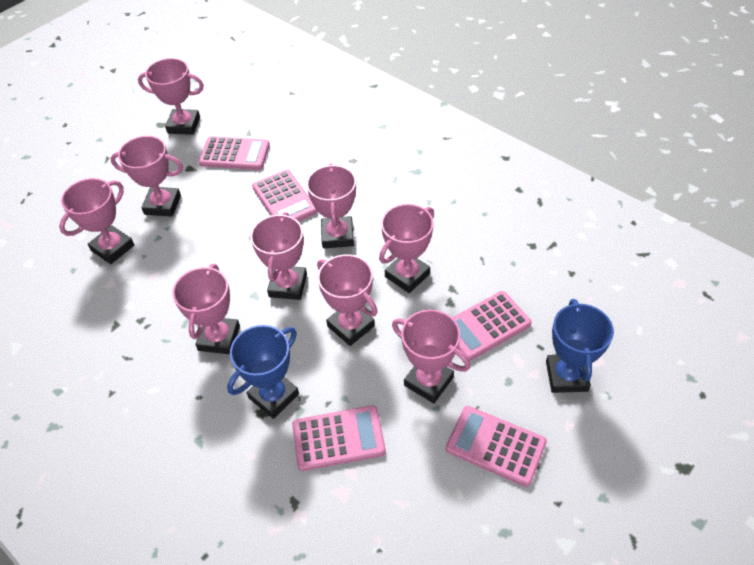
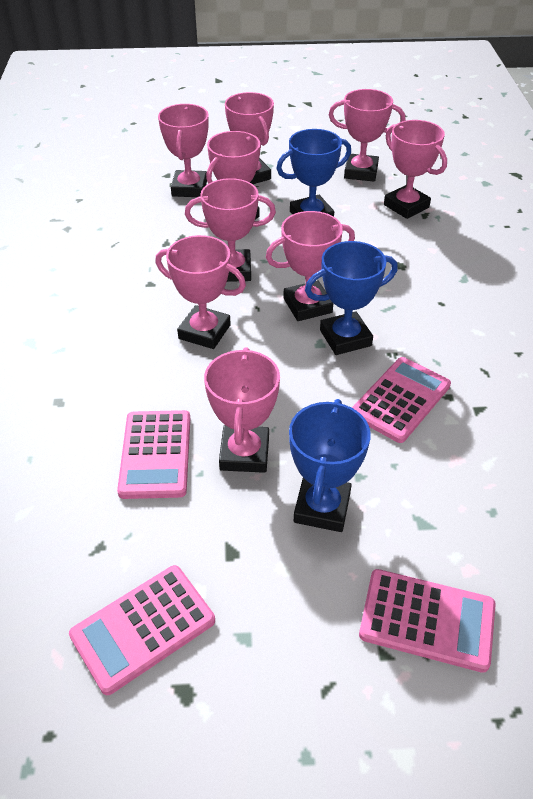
blue trophy: [227,325,299,419] [546,299,614,393] = 2 -> [276,129,351,217] [289,399,371,532] [305,241,398,355] = 3
pink calculator: [198,136,270,170] [252,169,317,222] [292,405,386,471] [446,406,547,487] [452,291,532,361] = 5 -> [69,565,215,695] [117,410,190,499] [352,357,451,443] [359,569,496,673] = 4

